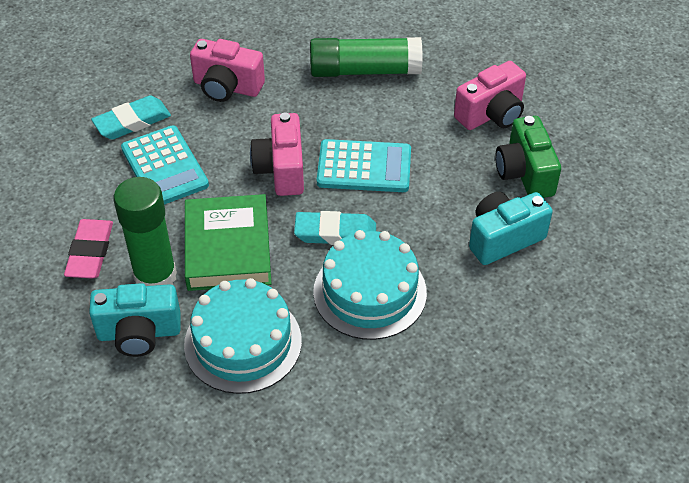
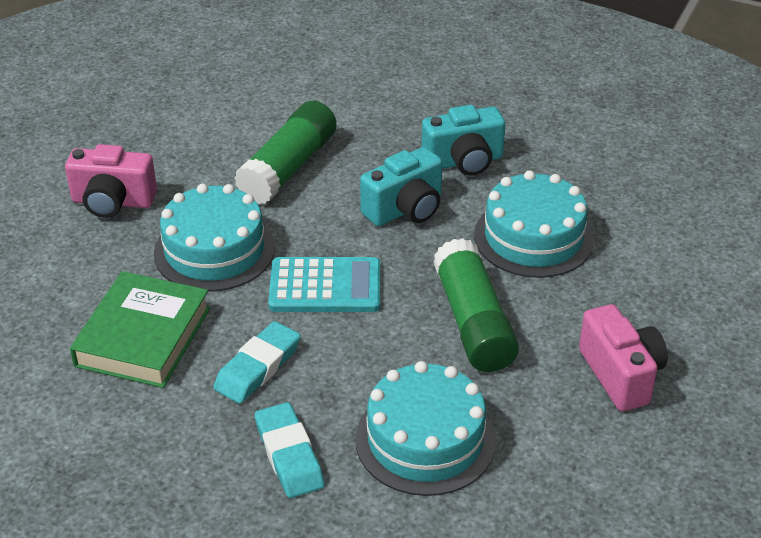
green camera: [495,116,561,198] = 1 -> none = 0
pink camera: [190,39,265,102] [250,112,304,196] [454,61,526,130] = 3 -> [65,144,157,218] [579,304,668,411] = 2
pink eraser: [64,219,113,279] = 1 -> none = 0
turquoise cake: [184,278,302,394] [313,230,427,340] = 2 -> [154,184,275,292] [355,361,496,496] [474,170,594,278] = 3
turquoise calculator: [121,125,209,205] [317,139,411,192] = 2 -> [268,257,380,312] = 1

